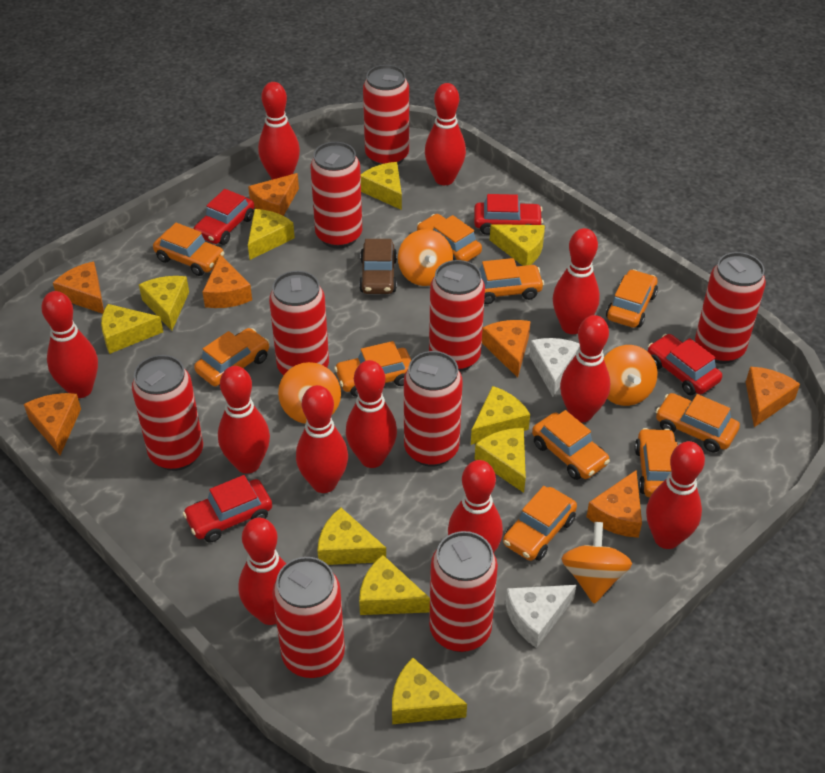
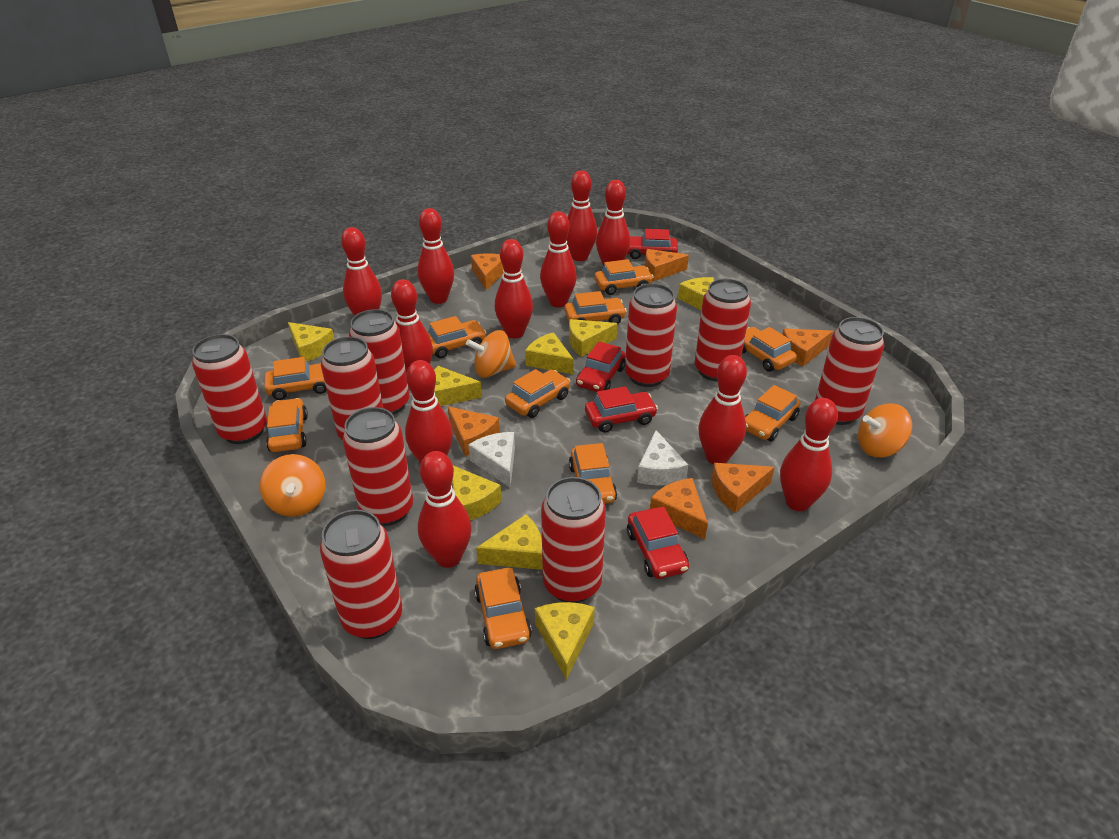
brown car: [359,239,397,294] = 1 -> none = 0
orange cheese: [24,393,81,455] [53,262,104,314] [202,254,252,308] [248,173,299,216] [482,320,531,378] [586,470,642,538] [746,367,800,427] = 7 -> [448,406,500,456] [471,253,504,290] [645,249,689,281] [650,478,708,539] [711,463,775,513] [782,329,833,367] = 6
orange spinning top: [278,362,341,424] [398,229,453,286] [561,522,632,604] [604,345,658,406] = 4 -> [260,454,325,517] [466,330,516,378] [858,403,912,457] = 3
yellow cheese: [101,304,163,354] [139,276,189,331] [248,209,295,260] [317,508,386,565] [359,555,430,615] [361,162,402,210] [392,658,467,724] [471,386,530,445] [475,428,526,493] [490,224,545,266] = 10 -> [288,322,334,361] [434,366,482,406] [452,466,502,520] [476,514,542,570] [525,332,574,374] [535,602,595,680] [569,319,617,357] [678,277,714,310] = 8

